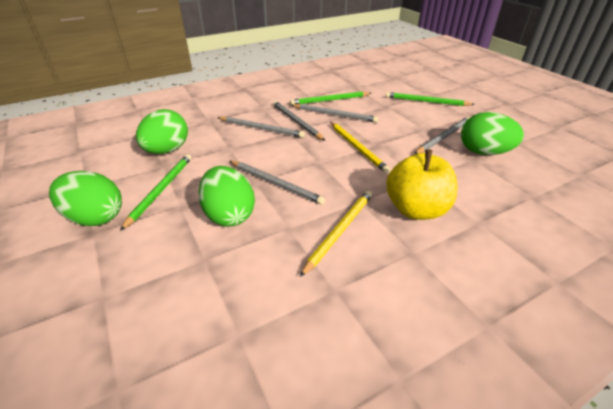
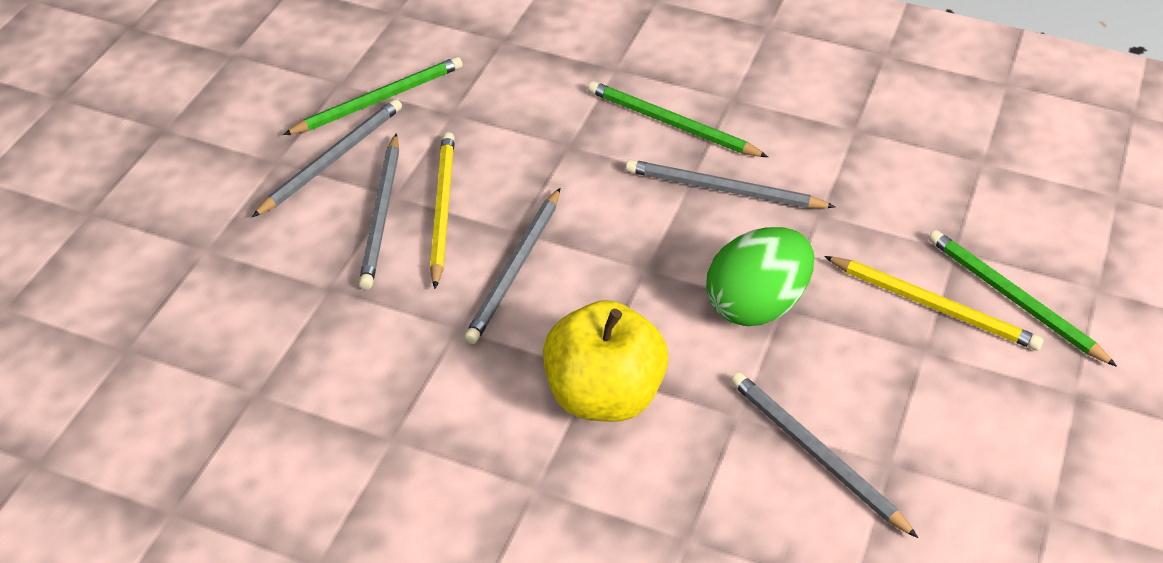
green egg: [49,171,122,226] [136,109,188,154] [198,166,255,226] [461,112,524,155] = 4 -> [706,227,814,326] = 1

